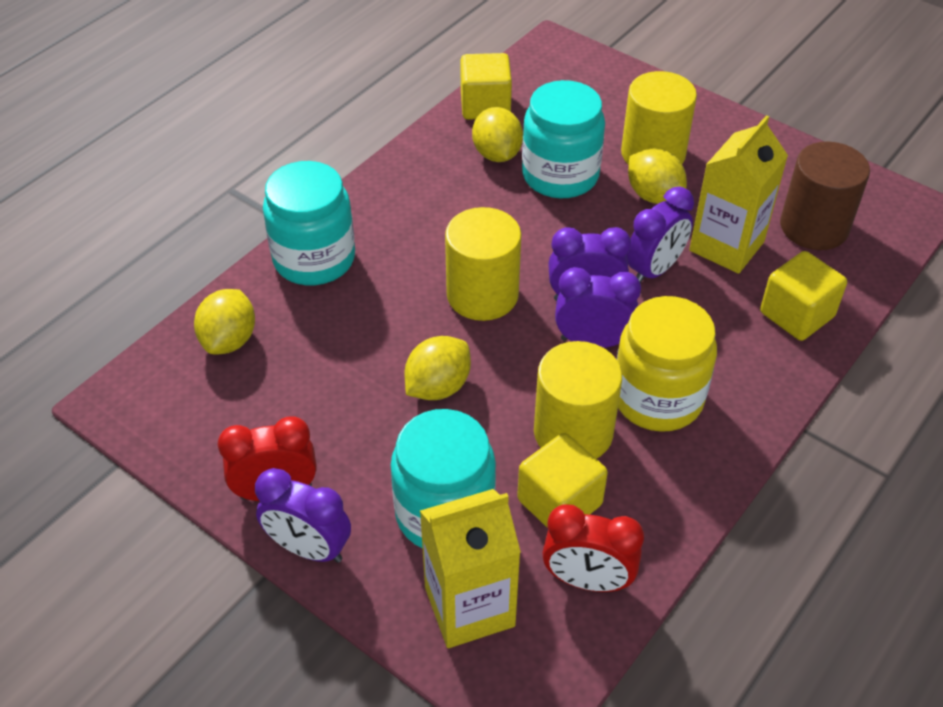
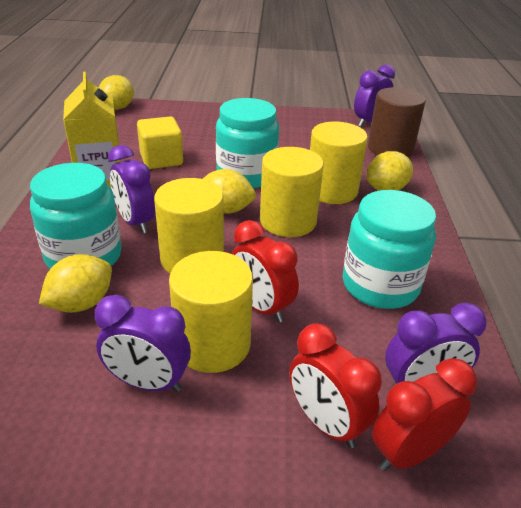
red clock: [218,416,316,501] [542,504,644,592] = 2 -> [232,220,299,323] [289,323,382,448] [372,358,477,471] = 3
yellow carton: [420,489,521,648] [689,115,788,274] = 2 -> [63,72,122,188] = 1
yellow cube: [460,53,512,120] [517,433,608,527] [760,251,847,341] = 3 -> [137,116,183,169] = 1
yellow cylinder: [445,207,521,321] [534,341,622,459] [621,71,697,165] = 3 -> [154,178,224,273] [169,251,253,373] [260,147,324,237] [310,122,368,204] = 4
yellow jar: [617,296,717,432] = 1 -> none = 0

